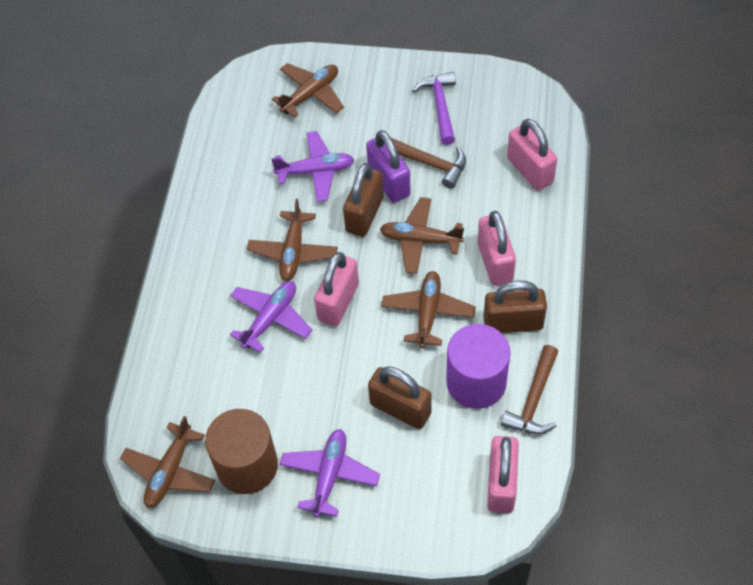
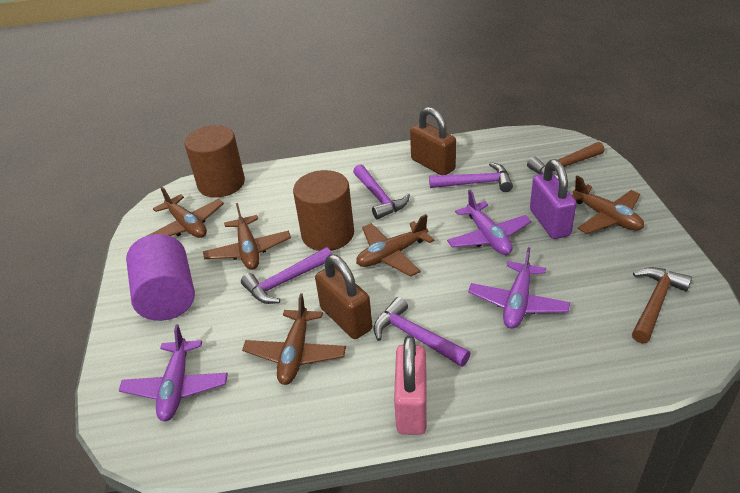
brown cylinder: [205,409,278,494] = 1 -> [185,125,245,198] [293,170,354,251] = 2
brown padlock: [343,163,384,237] [368,366,432,429] [483,281,547,333] = 3 -> [315,255,372,339] [410,107,456,175] = 2
pink padlock: [314,252,359,326] [478,211,516,286] [487,436,519,514] [507,119,557,191] = 4 -> [394,336,427,435] = 1
purple hammer: [412,72,456,145] = 1 -> [241,247,332,304] [353,164,410,219] [374,297,471,367] [429,162,513,192] = 4

